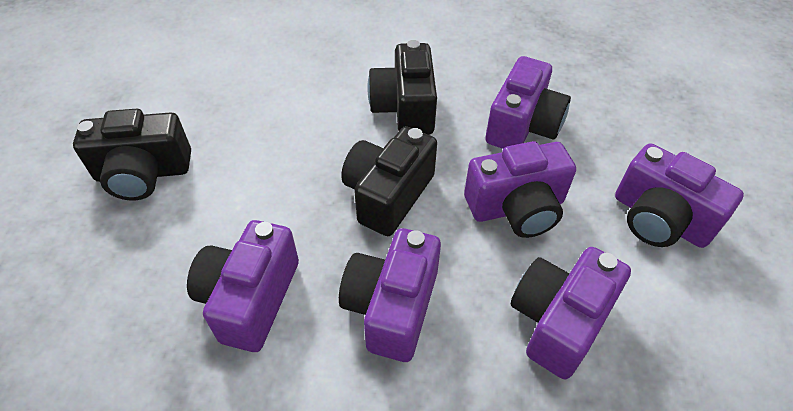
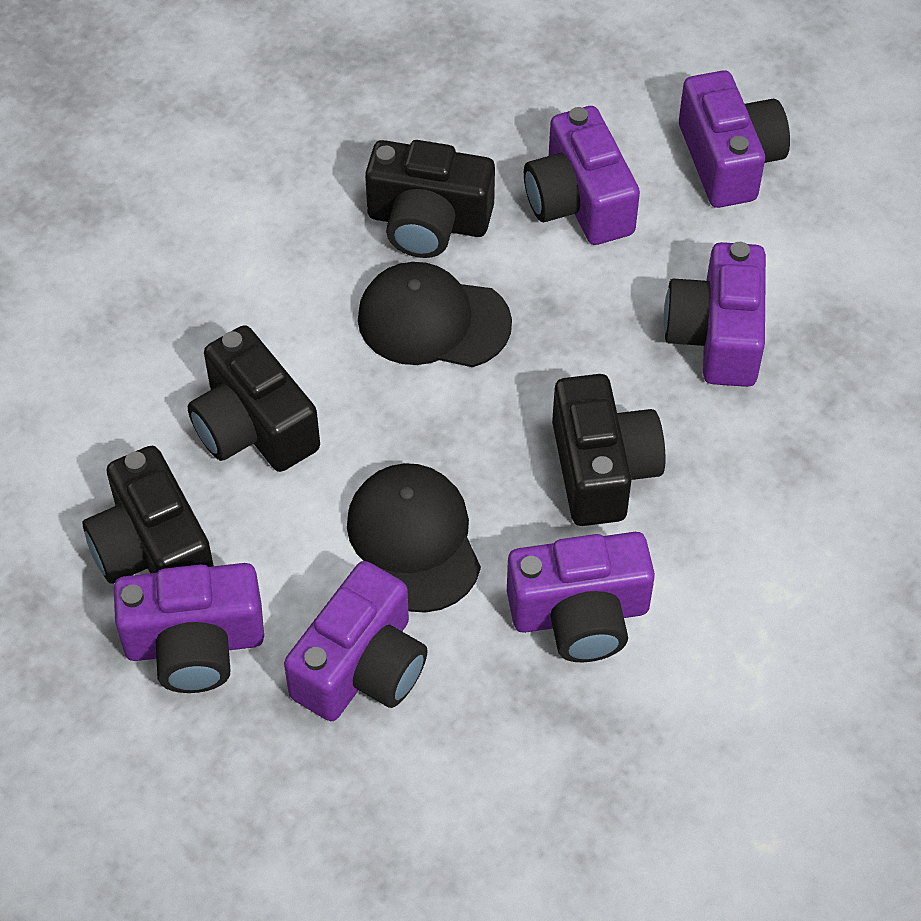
black camera: [73,109,191,200] [341,126,437,236] [368,40,437,135] = 3 -> [83,446,214,584] [188,325,320,472] [365,140,495,258] [552,374,666,526] = 4
black cap: none = 0 -> [347,463,481,613] [358,262,512,367] = 2

